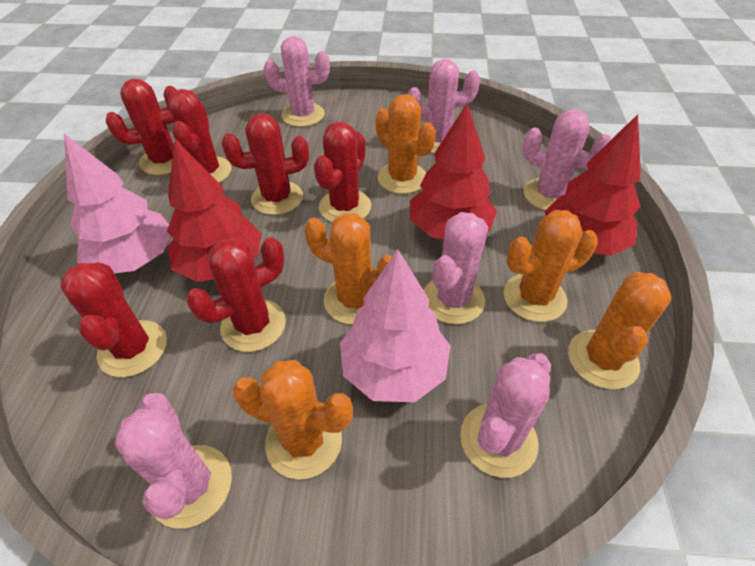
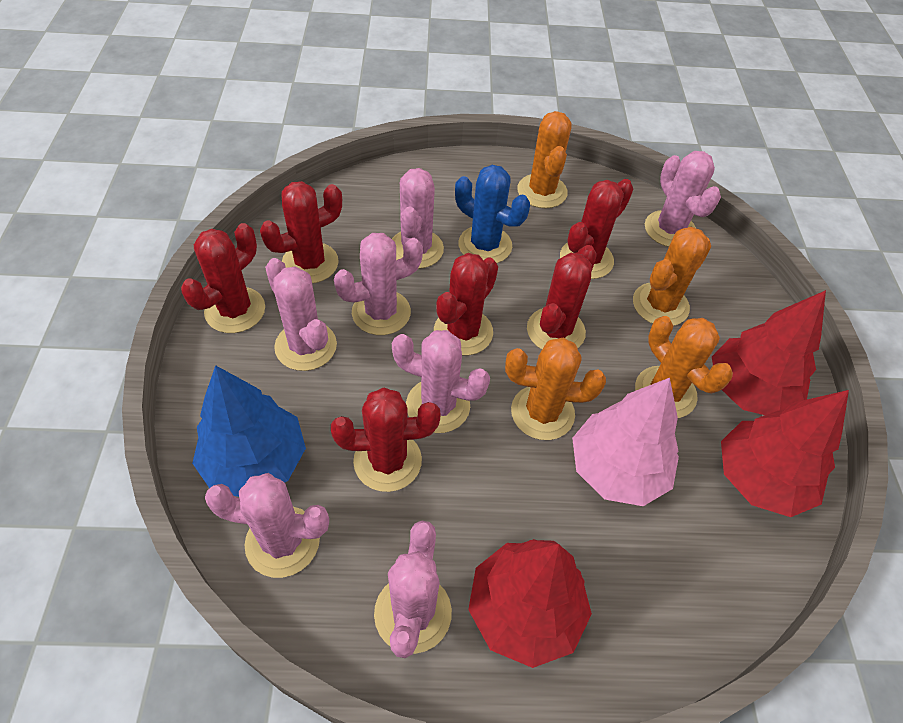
blue cactus: none = 0 -> [455,165,530,263] = 1
blue tree: none = 0 -> [192,365,306,497] = 1
orange cactus: [233,360,353,479] [304,213,392,325] [375,94,436,194] [504,210,598,322] [568,272,672,389] = 5 -> [505,338,606,440] [517,111,572,208] [633,227,711,326] [635,316,733,418] = 4
pink cactus: [114,393,232,529] [264,36,330,127] [407,59,480,153] [424,212,488,324] [460,353,551,478] [523,110,611,210] = 6 -> [205,473,329,578] [265,258,337,371] [334,233,423,335] [374,520,452,658] [392,168,444,269] [392,330,490,433] [645,151,721,247] = 7
pink tree: [64,134,170,273] [340,249,450,402] = 2 -> [572,378,679,506] = 1

